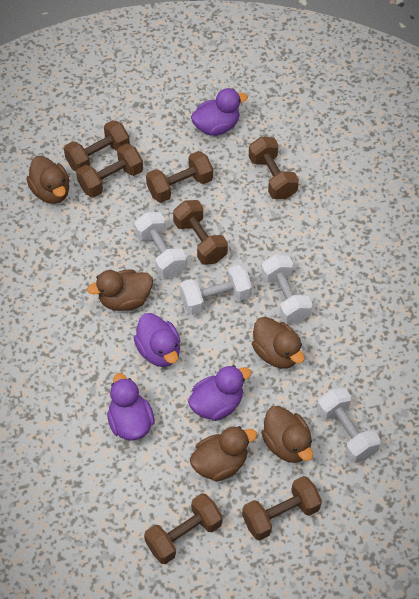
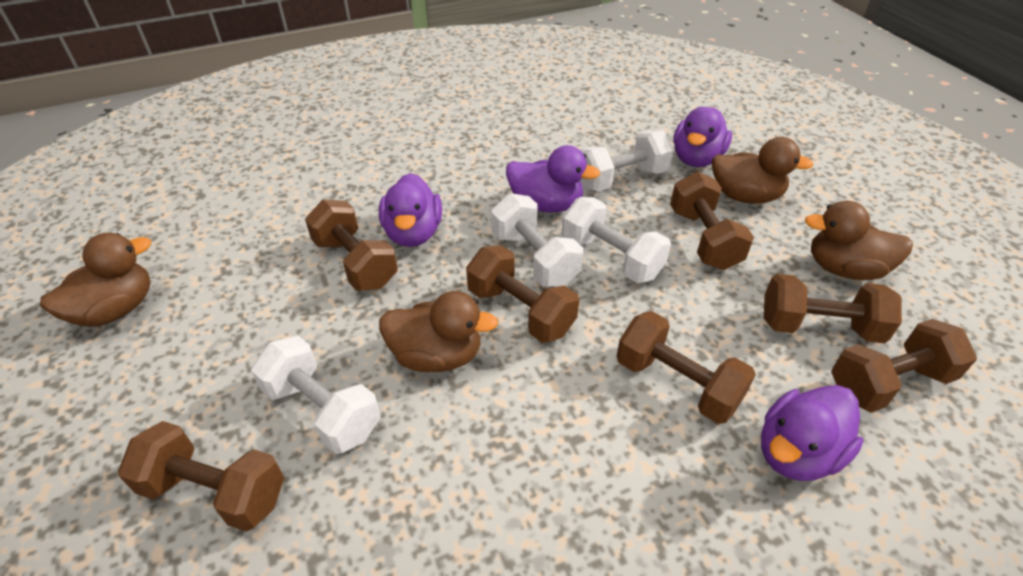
brown duck: [26,156,70,204] [87,270,153,311] [190,426,257,482] [252,317,305,369] [261,406,313,463] = 5 -> [40,233,151,327] [379,291,498,372] [712,137,814,204] [805,201,913,280] = 4

